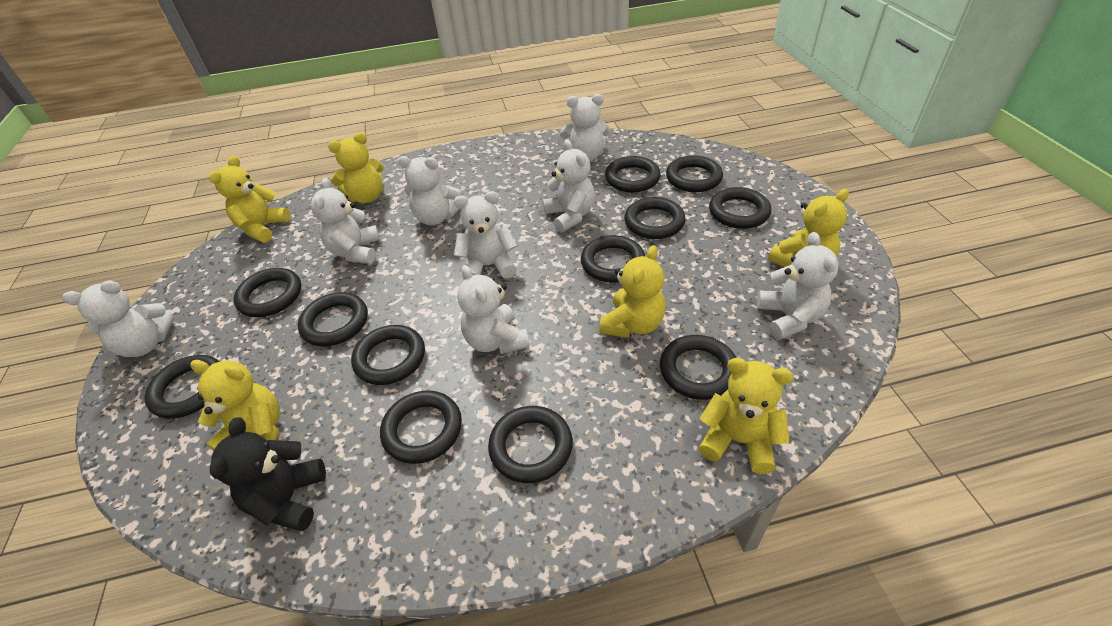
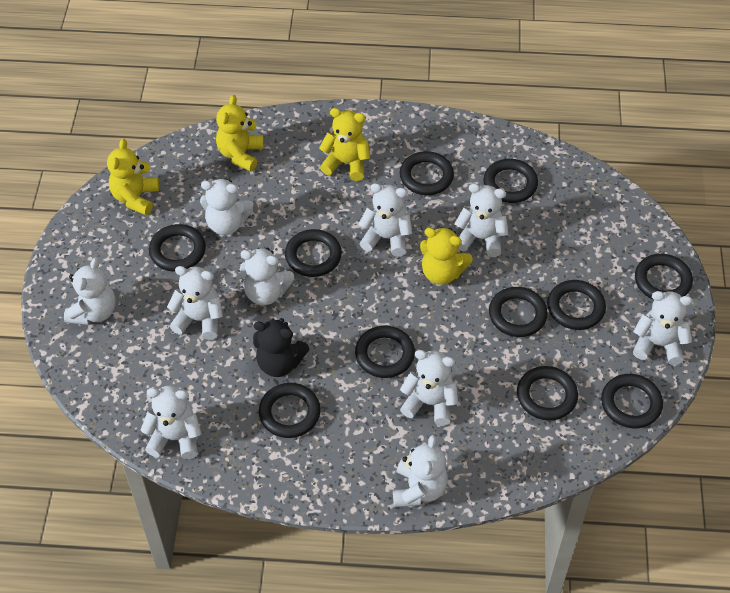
black ring: [144,355,220,419] [233,268,301,317] [298,292,368,347] [351,325,425,385] [380,390,462,464] [488,406,573,483] [581,235,645,283] [605,156,661,193] [624,197,685,239] [660,335,736,400] [666,155,723,192] [709,187,771,229] = 12 -> [149,224,206,272] [259,383,320,438] [285,229,342,277] [355,326,415,378] [400,151,454,195] [484,159,538,203] [489,287,548,337] [517,366,578,421] [547,280,606,330] [601,374,663,428] [635,254,693,300] = 11
white teddy bear: [62,280,174,357] [311,178,380,264] [398,156,460,225] [454,191,517,280] [457,265,530,354] [543,139,595,232] [560,94,610,161] [757,232,839,340] = 8 -> [64,257,116,325] [141,386,201,459] [167,266,223,340] [200,178,253,235] [240,247,294,305] [359,183,412,257] [393,435,448,507] [400,350,458,426] [455,183,508,257] [633,291,693,365] = 10
yellow teddy bear: [190,360,280,451] [209,155,290,243] [328,132,384,203] [599,245,666,338] [699,358,793,474] [768,189,849,267] = 6 -> [107,139,159,215] [216,95,264,172] [319,108,370,181] [420,227,473,285] = 4

